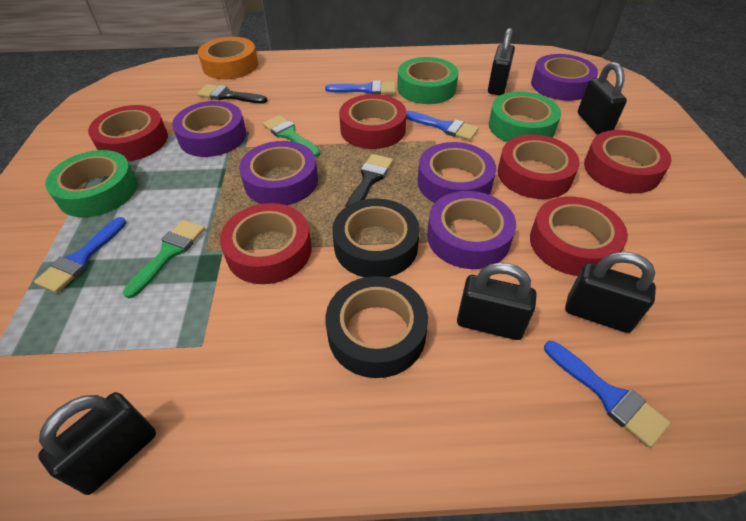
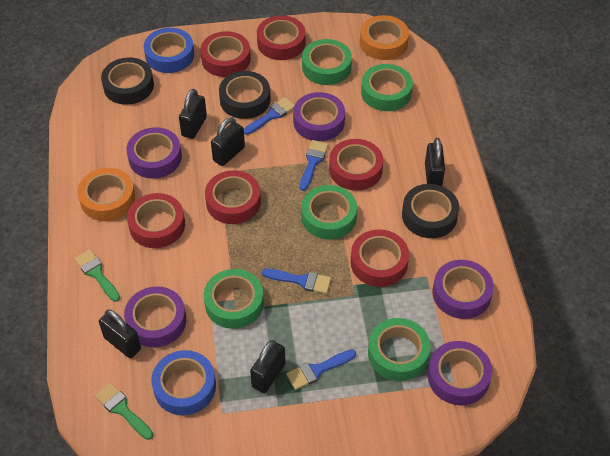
black brush: [197,84,268,103] [345,154,393,208] = 2 -> none = 0
black tape: [326,276,428,378] [332,198,420,277] = 2 -> [101,57,154,105] [219,71,271,119] [402,184,459,238] = 3
blue tape: none = 0 -> [144,28,194,73] [152,350,216,415] = 2
green tape: [45,150,137,217] [397,57,458,104] [489,91,561,142] = 3 -> [204,269,264,329] [301,185,357,239] [302,39,352,85] [361,64,413,111] [368,318,431,381] = 5
orange tape: [198,37,258,79] = 1 -> [78,168,135,221] [360,15,409,60] = 2

